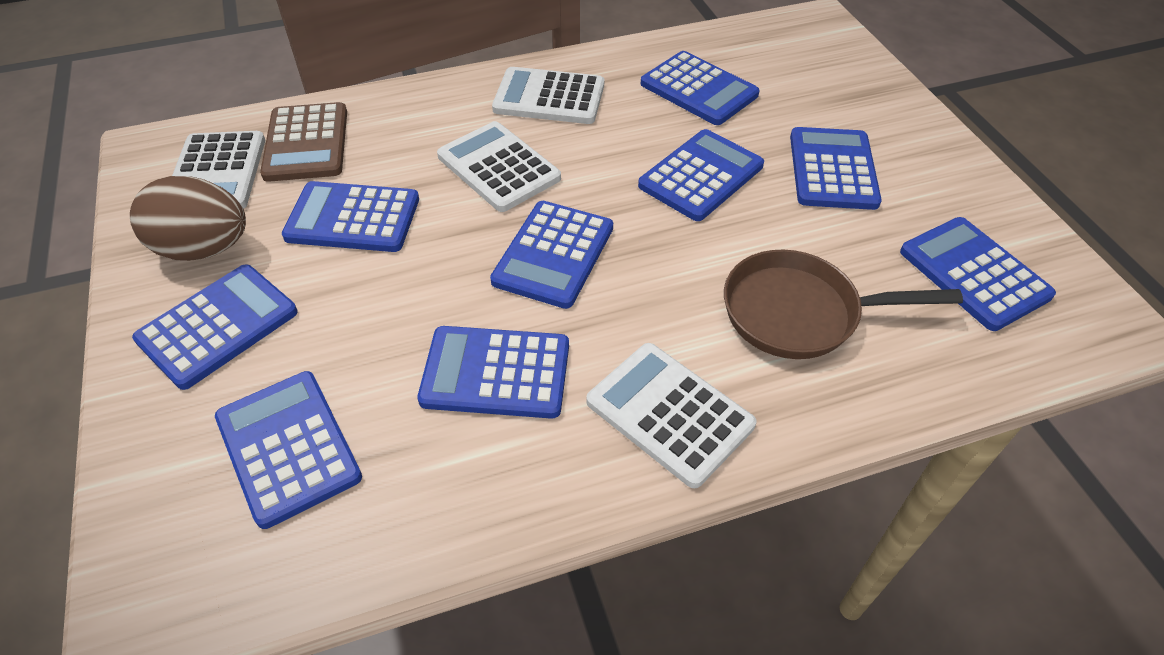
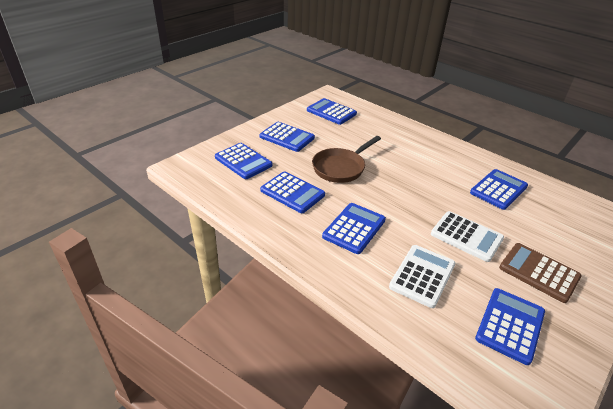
blue calculator: [132,264,298,390] [215,371,362,529] [282,181,419,252] [417,326,569,419] [490,201,613,309] [638,129,764,221] [641,51,760,125] [790,127,882,210] [900,217,1056,331] = 9 -> [215,143,272,179] [260,122,315,152] [260,171,325,213] [307,98,357,125] [322,203,386,254] [470,169,528,210] [475,288,545,365] = 7
brown egg: [130,176,246,261] = 1 -> none = 0
white calculator: [172,131,265,209] [437,121,561,212] [492,67,604,124] [586,343,756,488] = 4 -> [389,245,455,308] [431,211,504,262] = 2

